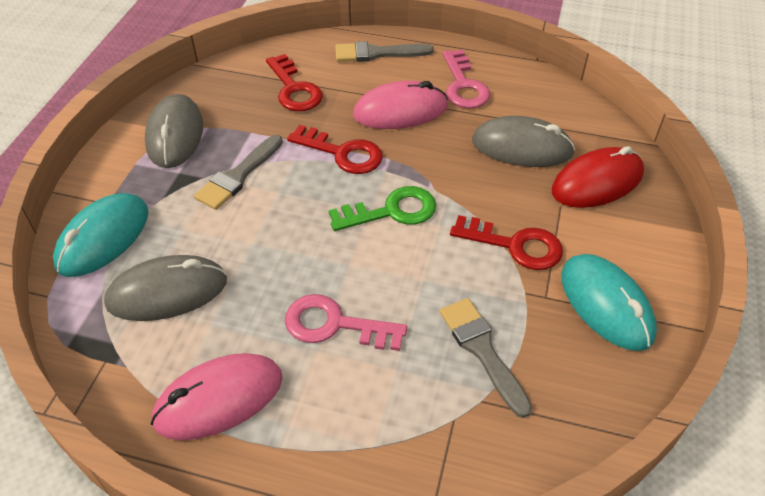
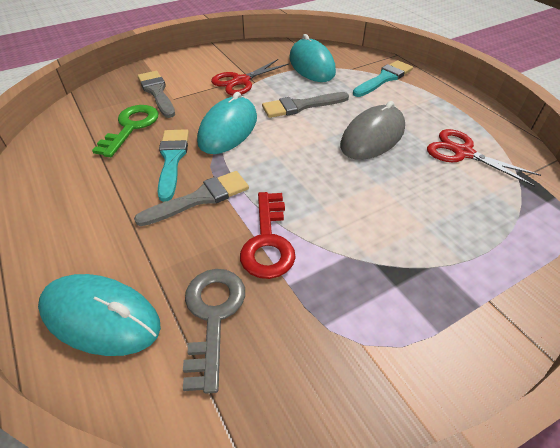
grey key: none = 0 -> [183,269,245,394] = 1
grey mouse: [104,255,227,321] [145,94,203,168] [472,116,575,167] = 3 -> [340,101,405,160] = 1
pink key: [285,294,407,351] [443,50,490,109] = 2 -> none = 0
pink mouse: [151,353,283,440] [353,81,448,129] = 2 -> none = 0
red key: [266,54,323,111] [287,125,383,174] [450,215,563,270] = 3 -> [240,192,296,279] = 1
red mouse: [552,146,644,208] = 1 -> none = 0
red scissors: none = 0 -> [211,59,289,95] [427,129,541,187] = 2
turquoise brush: none = 0 -> [157,129,189,202] [353,60,413,97] = 2
turquoise mouse: [53,193,149,277] [561,254,657,351] = 2 -> [38,274,161,356] [197,92,257,154] [289,34,336,82] = 3

